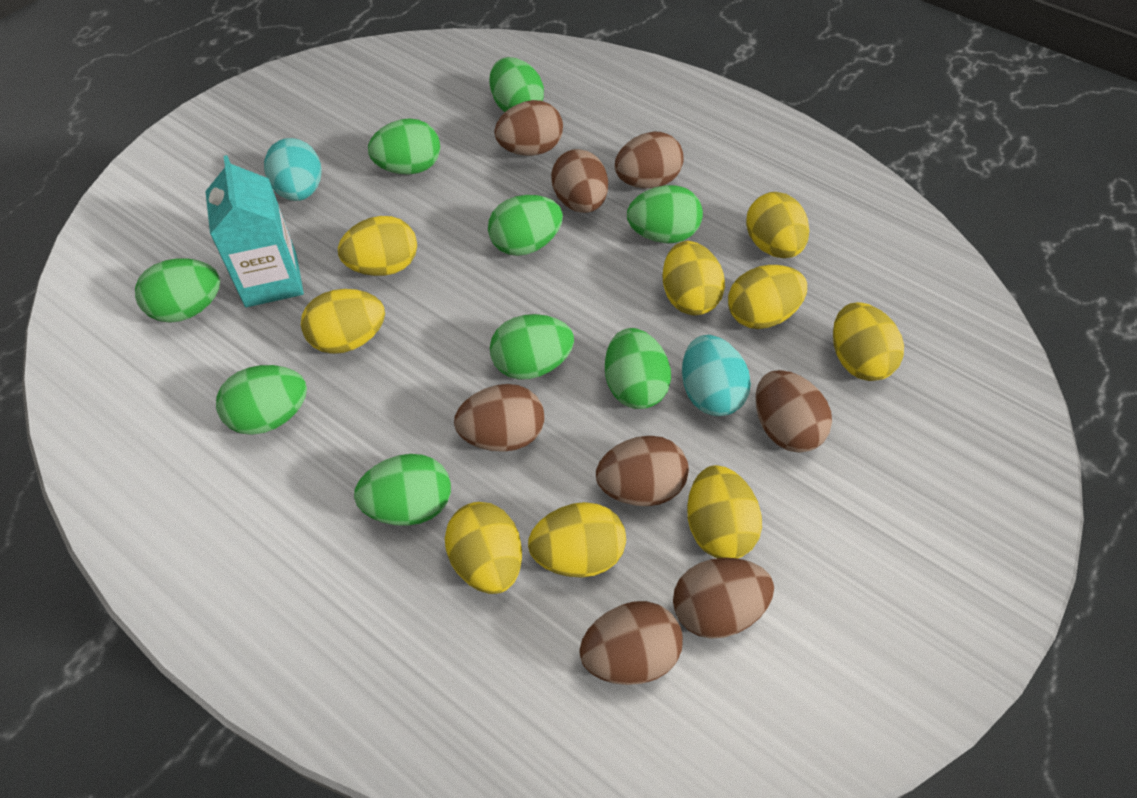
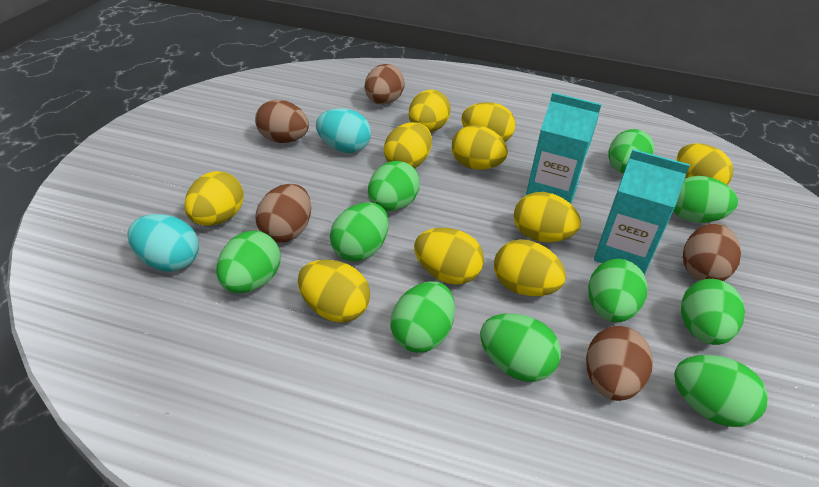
brown egg: [454,384,544,452] [494,100,563,156] [551,149,608,213] [579,601,683,685] [596,436,689,506] [615,132,684,189] [673,558,774,639] [756,370,832,453] = 8 -> [255,100,309,143] [256,184,311,243] [364,64,405,104] [586,326,653,401] [683,223,741,281] = 5
green egg: [135,258,220,323] [216,365,307,435] [354,454,451,526] [368,118,440,175] [488,195,563,256] [489,57,544,112] [490,314,574,379] [605,328,671,409] [627,185,703,243] = 9 -> [216,231,280,293] [330,202,389,262] [368,161,420,212] [391,281,455,353] [480,313,561,382] [588,259,647,322] [608,129,654,173] [673,176,738,223] [674,355,768,427] [681,279,745,345] = 10
turquoise carton: [205,155,304,307] = 1 -> [526,92,602,204] [594,149,690,276] = 2
yellow egg: [301,289,385,354] [338,216,417,276] [445,502,522,594] [528,502,626,578] [662,241,725,315] [687,465,762,558] [728,265,807,329] [746,192,809,258] [833,302,904,381] = 9 -> [184,171,244,226] [298,260,370,322] [384,122,432,168] [409,90,451,132] [414,228,484,285] [452,125,508,170] [461,102,516,142] [494,239,566,296] [514,192,581,242] [677,143,733,185] = 10

